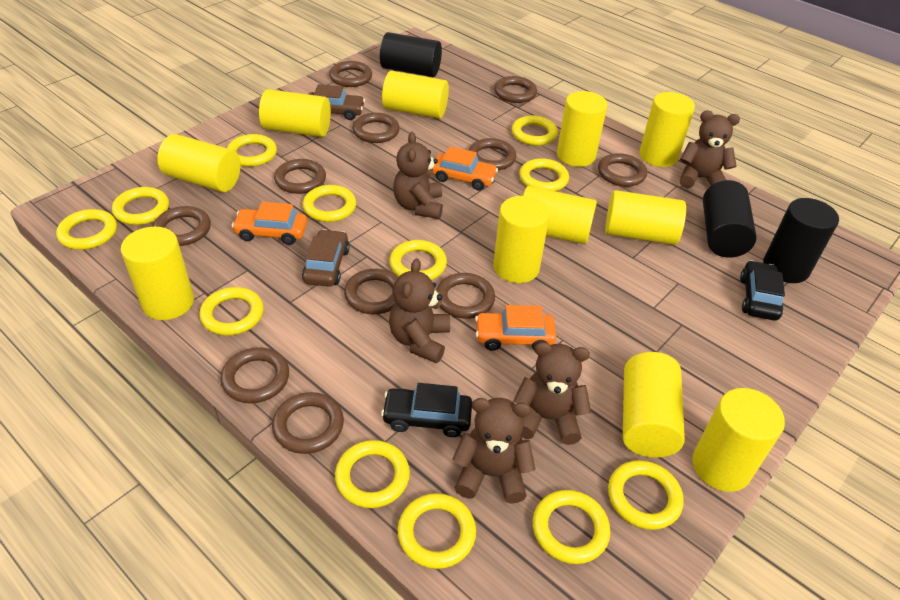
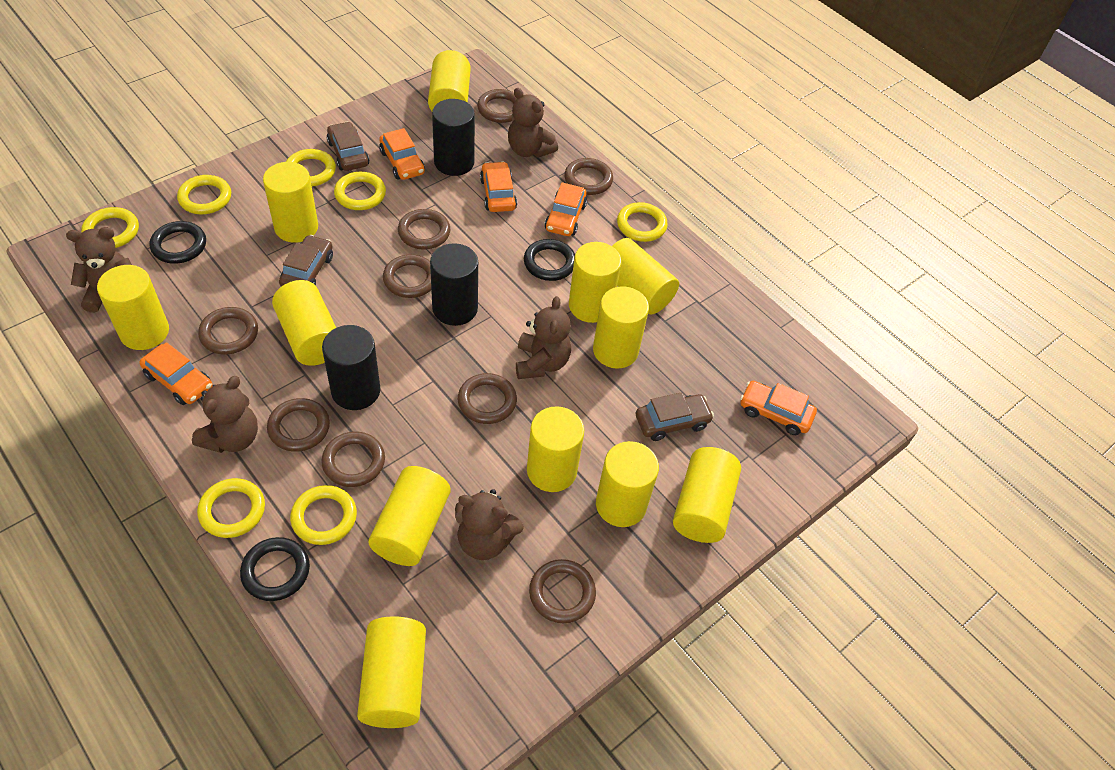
black car: [381,383,472,437] [740,260,785,321] = 2 -> none = 0
black ring: none = 0 -> [150,221,206,264] [240,537,310,601] [524,239,575,281] = 3
brown car: [302,229,350,287] [308,84,365,120] = 2 -> [279,235,333,287] [327,122,369,171] [636,392,714,441] = 3
brown ring: [153,206,211,246] [220,347,289,403] [272,392,344,454] [274,159,326,194] [329,61,372,87] [344,269,398,314] [352,113,400,143] [436,273,495,319] [469,138,517,170] [494,76,537,103] [598,153,647,187] = 11 -> [198,307,258,355] [267,398,330,452] [321,431,385,487] [383,254,431,298] [398,209,450,249] [458,373,517,424] [477,89,517,123] [529,559,596,623] [564,158,613,195] = 9
orange car: [232,202,307,245] [432,146,498,190] [475,305,556,351] = 3 -> [139,342,212,405] [379,128,425,180] [480,161,517,212] [545,182,587,236] [740,381,817,435] = 5
yellow cylinder: [121,227,194,320] [157,134,241,192] [259,89,331,137] [382,71,449,119] [493,196,550,283] [523,186,597,244] [557,91,607,167] [605,190,686,245] [623,352,685,458] [639,92,695,167] [692,388,785,492] = 11 -> [97,265,169,350] [263,162,318,243] [272,280,336,366] [357,616,426,728] [368,466,450,566] [428,50,471,111] [527,406,584,492] [569,242,621,323] [593,286,649,369] [596,441,659,527] [612,238,679,314] [673,447,741,543] = 12
yellow ring: [56,209,117,250] [112,187,169,225] [199,287,264,336] [227,134,277,167] [303,185,356,222] [335,440,410,508] [389,240,447,280] [397,493,476,569] [511,116,558,146] [519,158,569,191] [533,490,610,564] [608,460,684,530] = 12 -> [81,207,139,248] [177,175,231,214] [197,478,265,538] [286,149,336,186] [290,485,357,545] [334,172,386,210] [617,202,668,242] = 7

